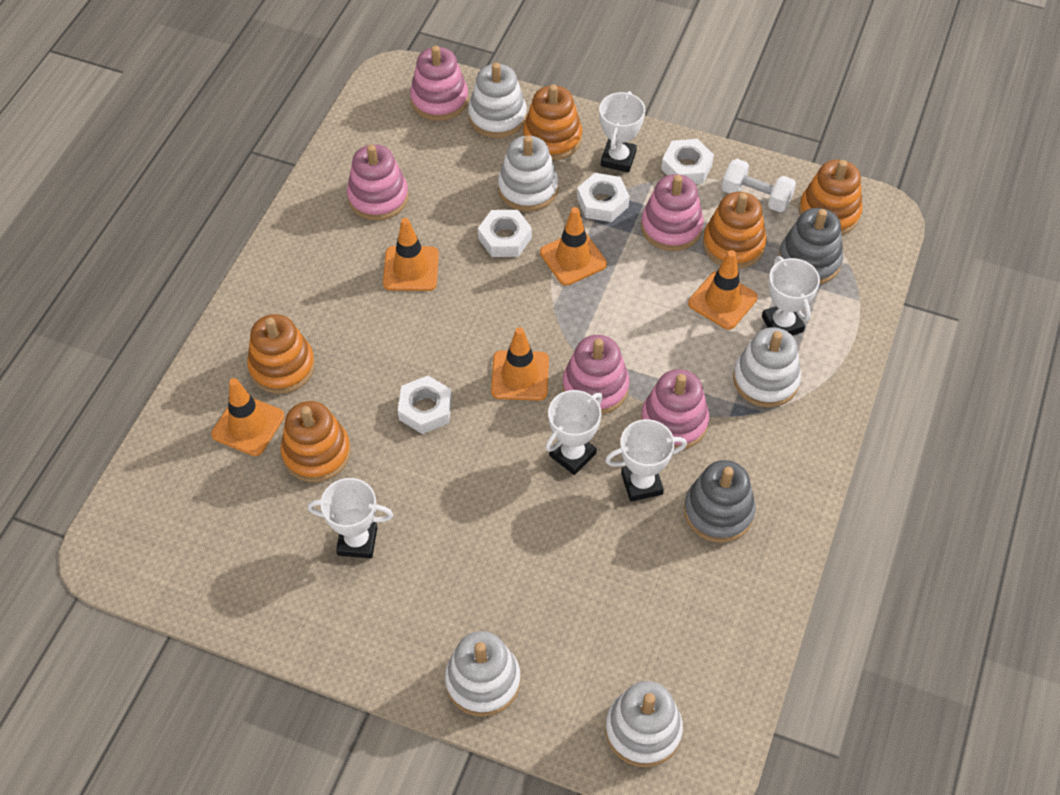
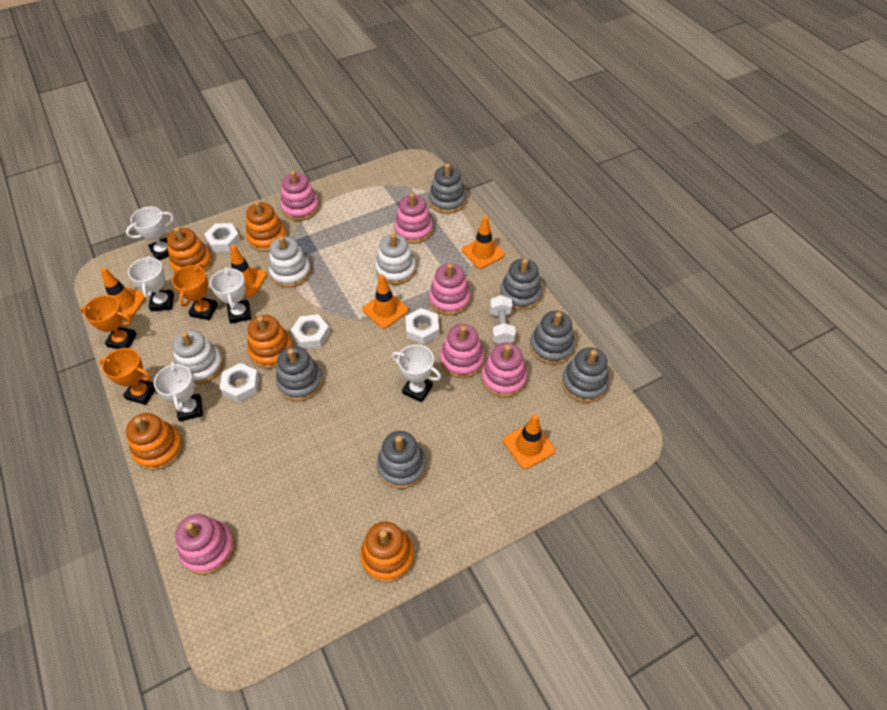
grey stacking toy: [684,460,756,543] [778,208,843,285] = 2 -> [276,346,323,401] [377,431,426,489] [429,164,466,214] [500,259,542,310] [530,311,575,365] [562,347,609,403] = 6
orange trophy: none = 0 -> [80,295,137,349] [100,348,156,405] [172,264,218,320] = 3
pink stacking toy: [347,144,409,221] [410,45,469,121] [562,335,629,414] [641,174,704,251] [641,369,709,450] = 5 -> [175,514,235,575] [281,171,319,221] [394,193,433,244] [429,263,471,315] [440,324,484,378] [481,342,527,398] = 6
white stacking toy: [445,631,521,717] [468,63,527,138] [498,135,559,212] [605,681,683,767] [733,327,801,408] = 5 -> [173,330,223,385] [269,236,311,288] [375,233,416,285] = 3

